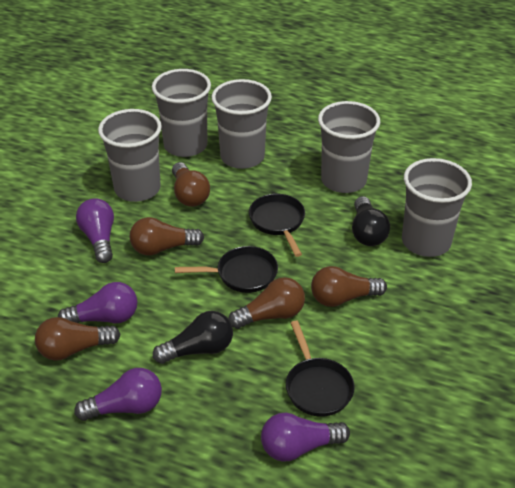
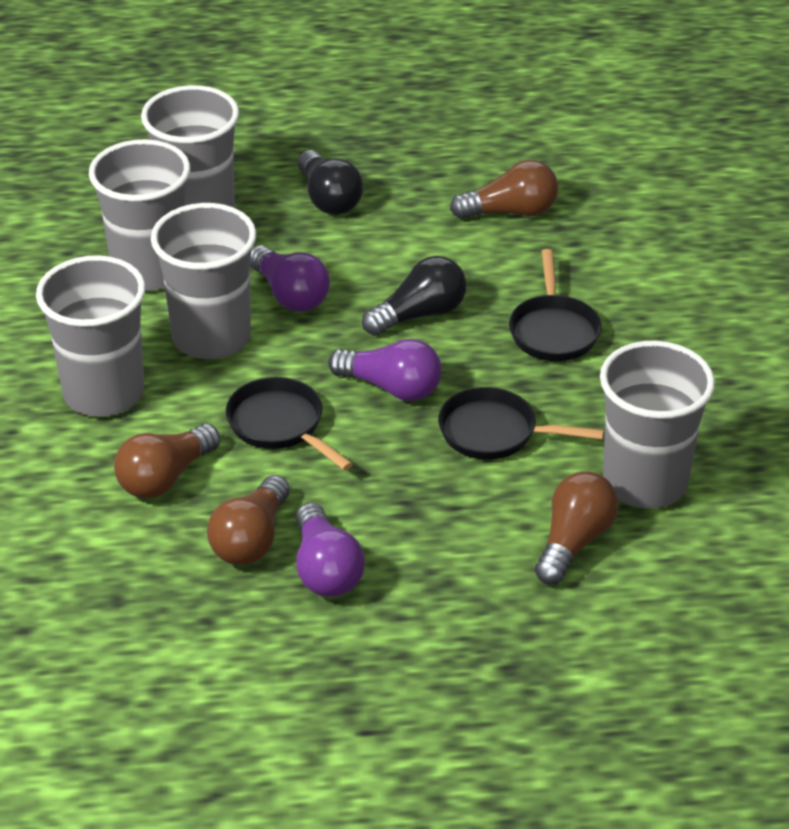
brown light bulb: [35,317,121,361] [130,217,204,256] [172,162,210,207] [228,277,305,329] [311,266,387,307] = 5 -> [114,424,220,498] [207,475,290,565] [450,160,558,219] [535,471,619,584] = 4
purple light bulb: [58,282,137,323] [74,368,162,421] [76,199,114,263] [261,412,350,462] = 4 -> [250,245,330,312] [296,502,365,597] [328,339,442,401] = 3

